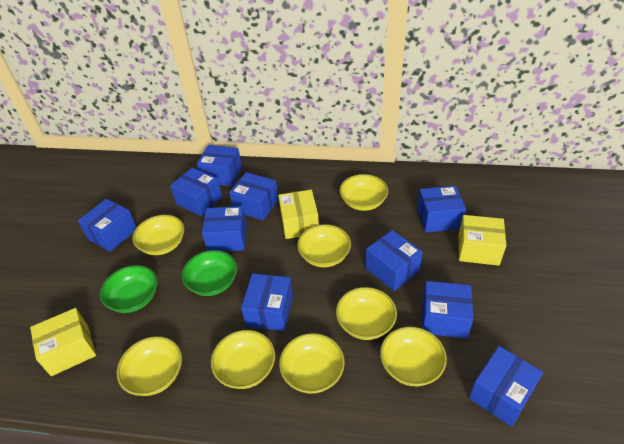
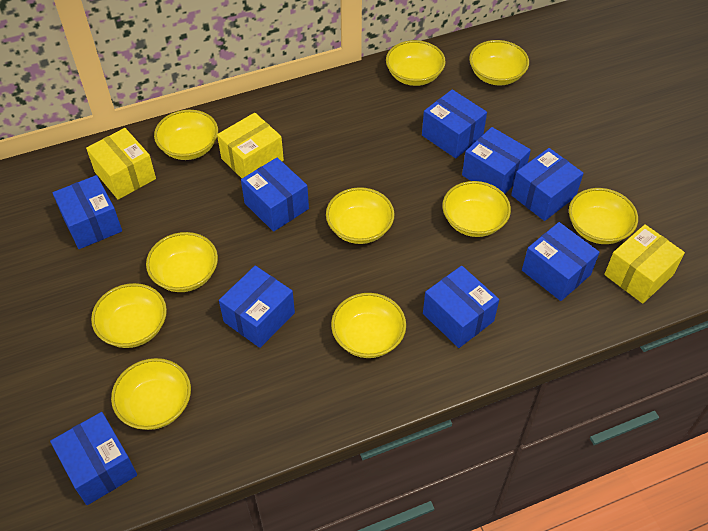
blue box: [78,199,137,252] [170,168,222,216] [197,145,242,186] [202,206,247,251] [229,172,279,221] [241,273,293,331] [365,230,423,291] [417,186,466,233] [422,281,473,339] [469,346,543,427] = 10 -> [50,412,137,505] [53,175,122,249] [219,266,295,348] [241,158,309,232] [422,89,487,158] [423,266,499,348] [462,127,531,194] [511,148,584,221] [522,222,600,301] = 9
green bowl: [100,265,158,313] [182,250,237,296] = 2 -> none = 0
yellow bowl: [117,336,182,396] [132,215,184,255] [211,330,275,389] [279,333,345,394] [297,224,351,267] [336,287,397,340] [339,174,388,211] [380,327,447,386] = 8 -> [91,283,167,348] [111,358,191,430] [146,232,218,292] [154,110,218,160] [326,187,394,244] [331,293,406,358] [386,40,446,86] [442,181,511,237] [469,40,529,85] [569,188,638,244] = 10

